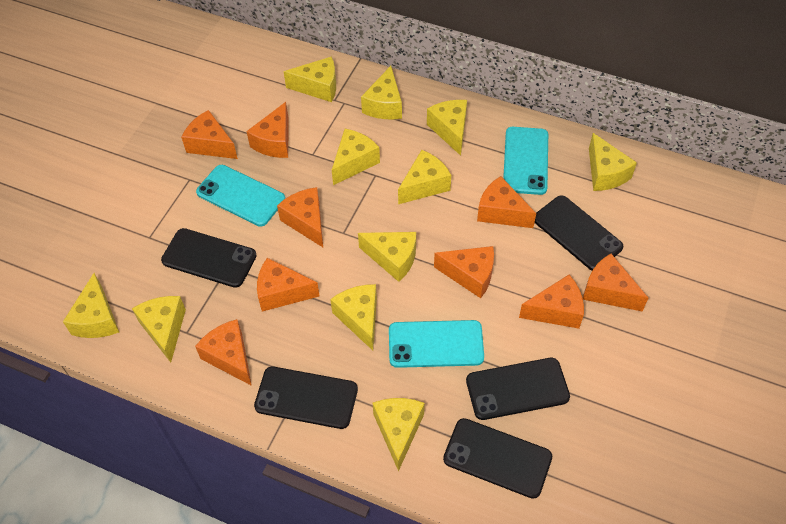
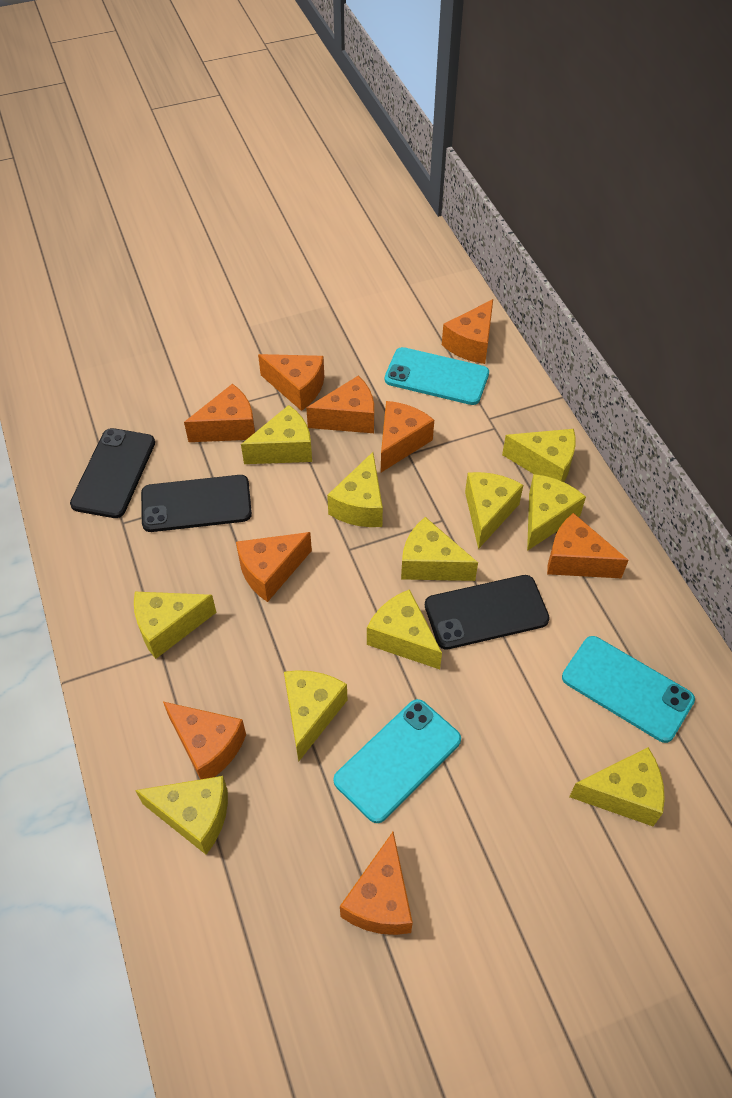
black phone: [161,228,257,288] [254,367,358,429] [443,418,552,499] [466,358,570,420] [535,195,623,270] = 5 -> [70,428,155,518] [141,475,252,532] [425,575,550,650] = 3

